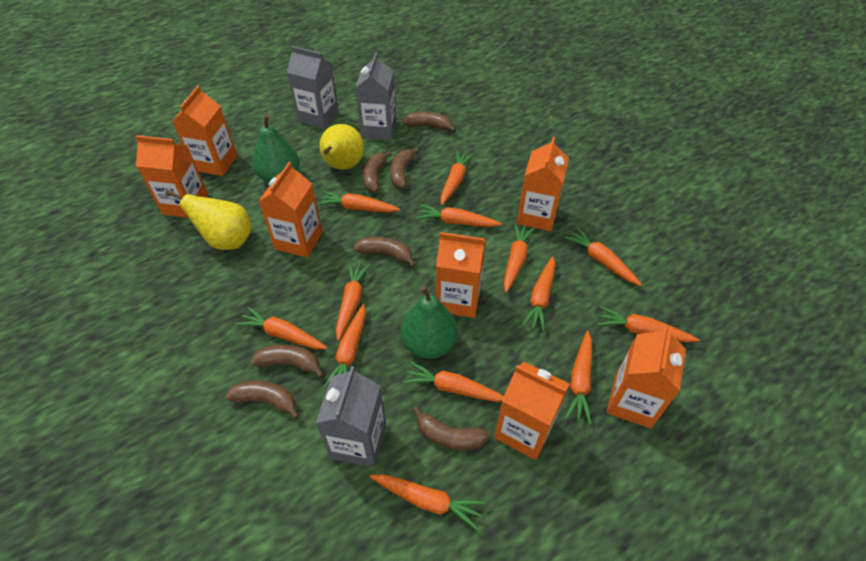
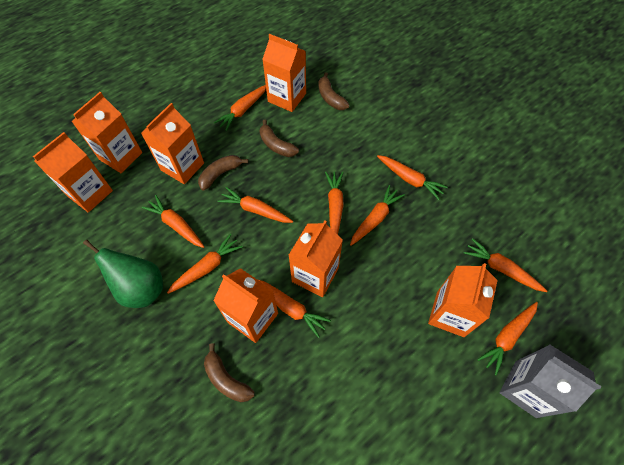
brown banana: [225,380,300,420] [251,345,324,378] [354,237,416,267] [363,151,392,192] [390,147,419,189] [403,112,456,132] [412,406,490,450] = 7 -> [198,155,248,190] [204,343,255,402] [260,120,299,157] [318,72,349,110] = 4
green pear: [253,114,299,183] [401,285,458,359] = 2 -> [83,240,163,308] = 1
grey carton: [287,46,338,129] [316,366,386,467] [355,53,397,140] = 3 -> [500,345,601,418] = 1
orange carrot: [235,307,328,349] [317,191,400,212] [324,304,366,388] [336,262,370,341] [370,474,486,530] [403,362,504,402] [416,204,502,227] [440,150,475,205] [504,223,535,293] [521,256,555,332] [564,227,642,286] [565,331,592,425] [597,306,699,343] = 13 -> [142,195,204,248] [167,234,243,294] [214,85,266,131] [218,187,293,223] [259,280,331,338] [325,172,344,235] [350,185,405,246] [377,155,448,200] [464,238,547,292] [477,302,538,376] = 10
yellow pear: [165,189,252,250] [319,124,364,170] = 2 -> none = 0

